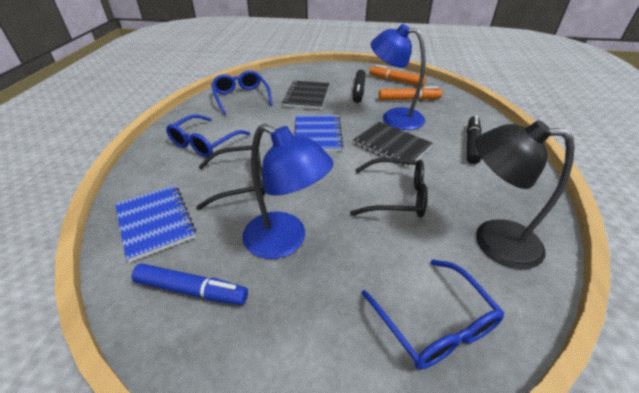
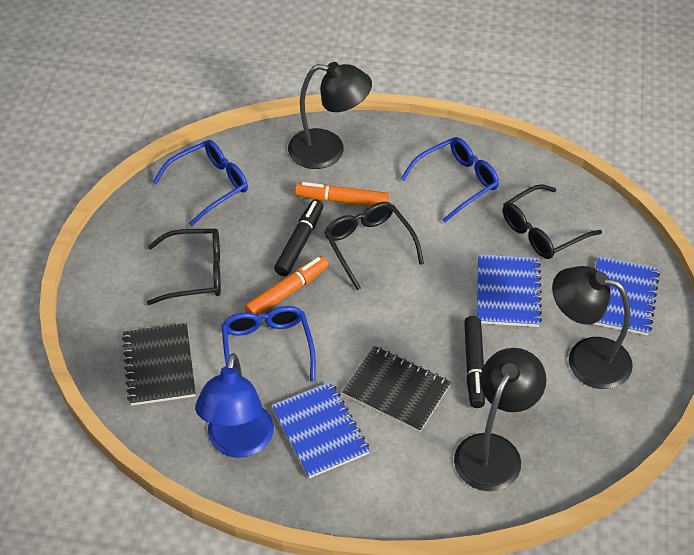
black glasses: [196,145,265,210] [350,158,427,217] = 2 -> [147,229,221,305] [324,202,424,290] [503,184,602,259] = 3
black lamp: [475,120,575,269] = 1 -> [288,62,372,169] [454,348,546,491] [552,266,633,389] = 3
blue lamp: [242,124,334,259] [371,24,426,130] = 2 -> [195,353,274,458] = 1
blue marker: [132,263,248,305] = 1 -> none = 0
blue notebook: [115,185,196,262] [295,115,344,151] = 2 -> [271,382,370,478] [477,254,542,327] [594,256,660,335] = 3

